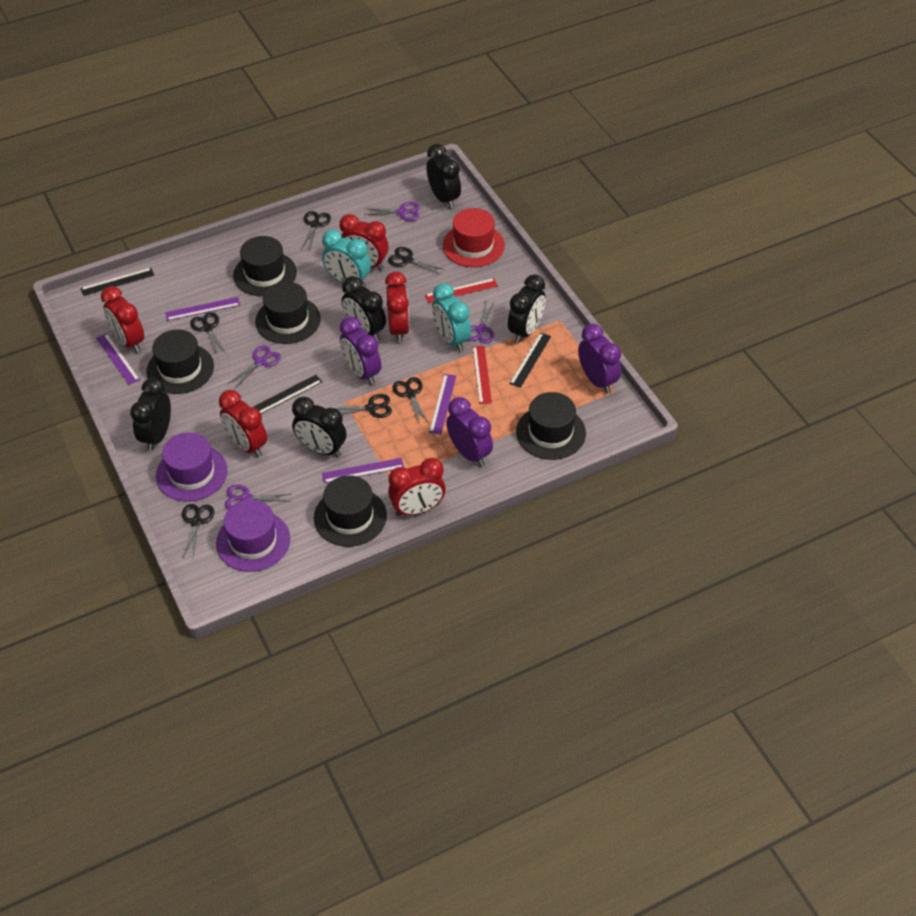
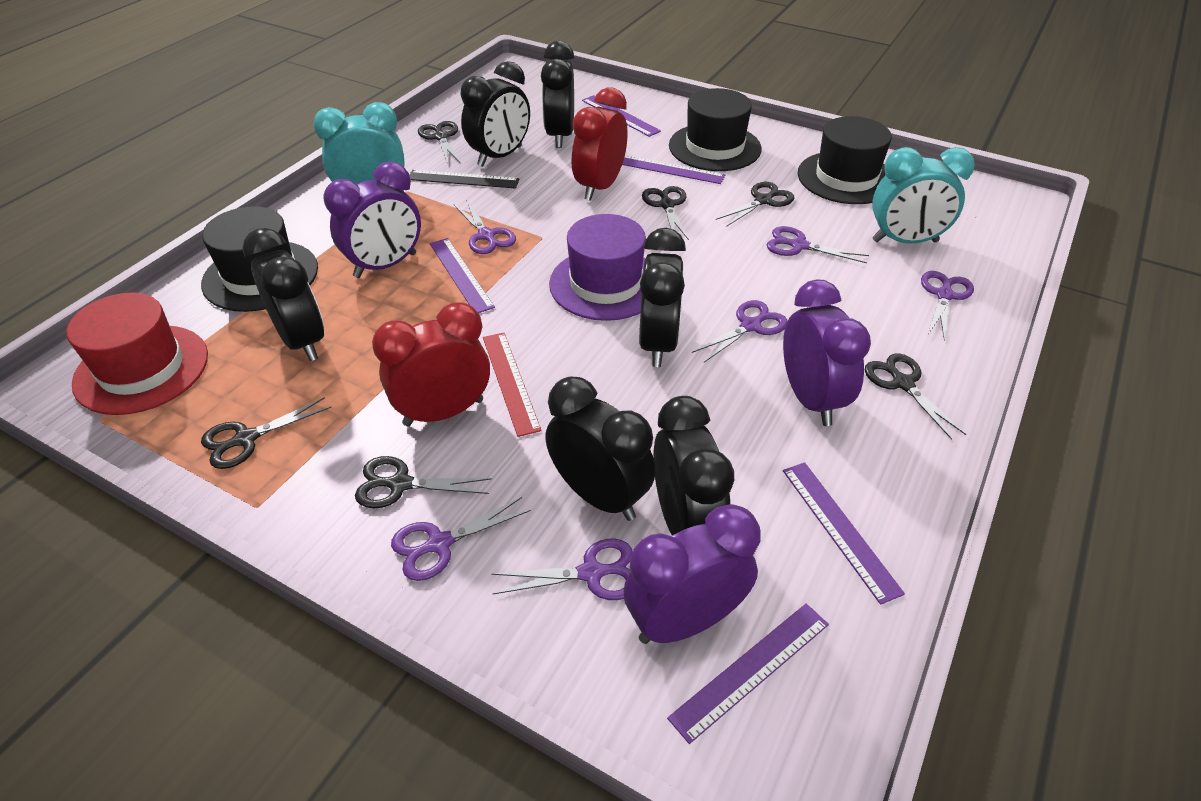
black clock: [130,378,171,451] [292,397,346,457] [342,276,386,341] [426,144,461,209] [508,274,546,343] = 5 -> [242,228,324,361] [460,61,530,167] [541,41,574,148] [545,377,656,521] [639,228,686,367] [653,396,734,535] = 6
black hat: [146,329,214,394] [233,236,297,296] [255,282,321,344] [314,475,387,547] [516,392,586,460] = 5 -> [201,206,318,312] [669,88,762,171] [798,116,892,204] = 3
black ruler: [81,268,154,296] [253,375,322,414] [509,333,551,388] = 3 -> [409,170,520,188] = 1
purple hat: [156,432,228,502] [216,500,290,572] = 2 -> [549,214,646,321] = 1
purple ruler: [96,333,140,385] [165,297,240,321] [322,458,404,483] [429,374,456,434] = 4 -> [430,238,495,313] [582,95,661,137] [622,155,725,184] [667,603,829,744] [783,462,905,605] = 5
purple scissors: [225,485,291,510] [228,345,281,388] [364,202,420,221] [468,302,494,344] = 4 -> [391,497,531,581] [454,200,516,254] [491,538,633,600] [692,300,788,362] [767,226,869,263] [921,271,974,341] = 6
red clock: [101,286,144,353] [219,390,267,457] [339,214,389,270] [385,272,410,343] [388,458,446,516] = 5 -> [372,302,490,426] [572,87,628,201] = 2
red ruler: [425,278,498,303] [472,346,492,404] = 2 -> [483,333,542,437] = 1

